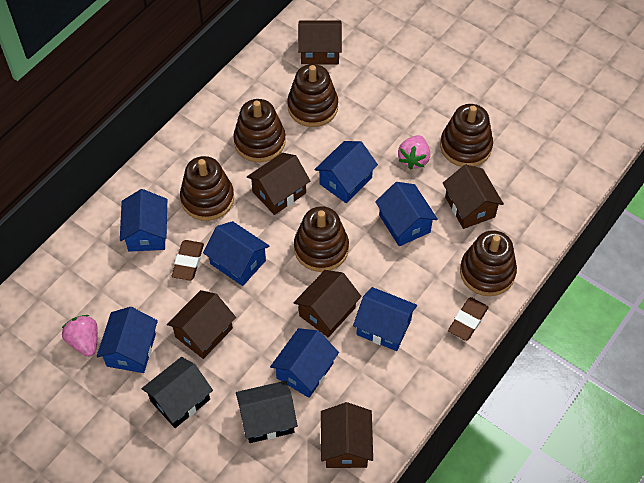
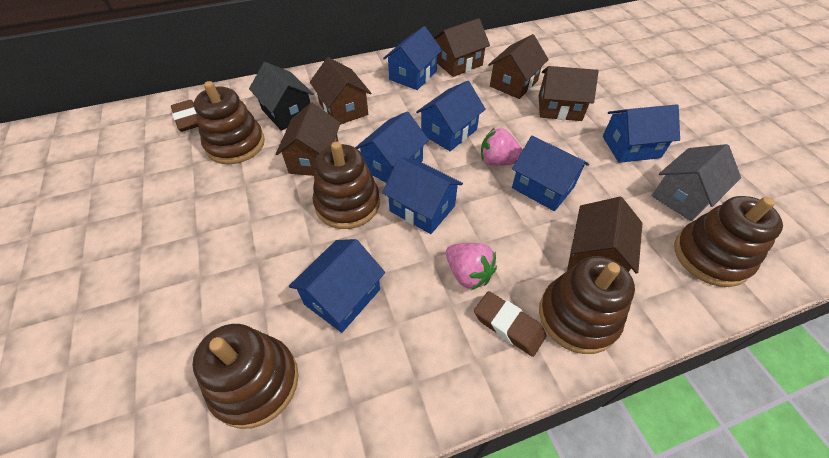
black house: [141,357,213,428] [236,381,298,443] = 2 -> [249,62,314,131] = 1
brown stacking toy: [180,156,234,221] [233,99,286,162] [287,64,338,127] [294,206,349,272] [440,104,493,167] [460,230,517,296] = 6 -> [192,324,299,429] [194,81,265,164] [313,142,380,229] [539,256,635,354] [674,196,783,287] = 5
grey house: none = 0 -> [652,144,741,221] = 1

